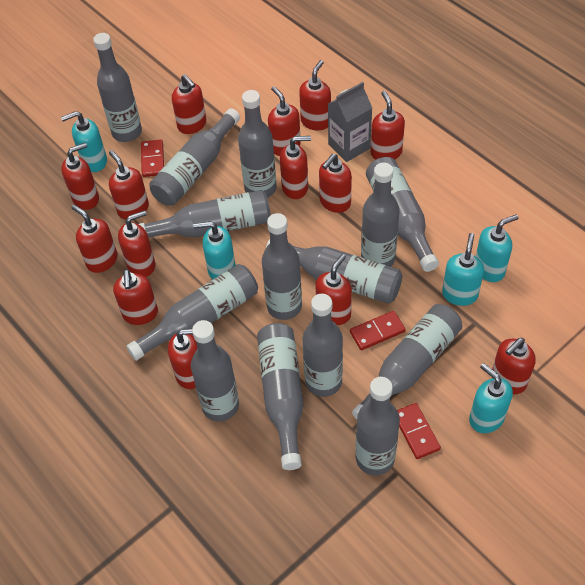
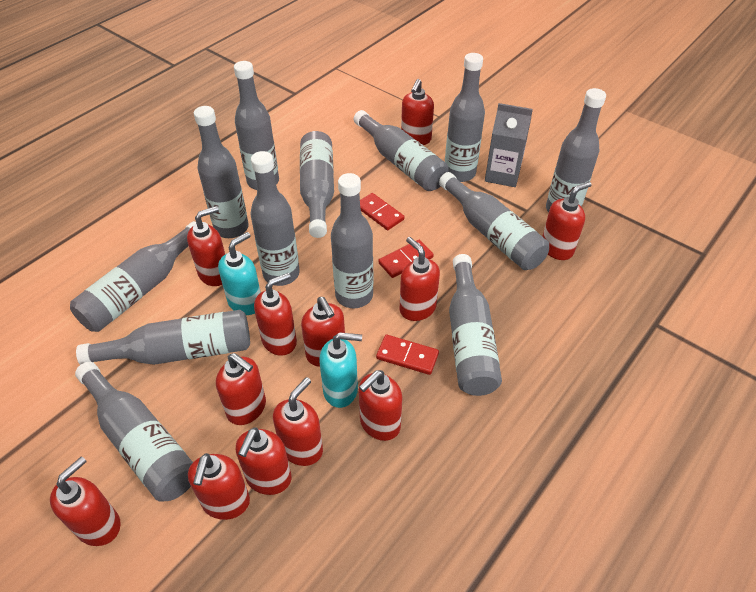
grey bottle: [93,33,142,142] [127,264,258,361] [139,190,271,238] [149,108,240,206] [191,320,239,422] [238,90,276,198] [257,323,303,470] [262,213,302,320] [266,239,402,304] [303,294,343,397] [352,304,462,419] [355,377,400,476] [361,163,399,267] [366,157,439,272] = 14 -> [70,221,196,332] [75,362,193,502] [76,310,250,365] [194,106,249,238] [234,61,279,190] [251,151,300,286] [300,131,334,238] [331,173,373,309] [354,110,449,191] [439,172,549,270] [445,53,485,182] [449,254,502,396] [546,88,606,213] = 13
red soap dispenser: [61,143,99,210] [71,205,117,273] [109,150,149,219] [113,269,158,325] [118,210,155,277] [168,328,198,389] [172,74,206,134] [268,86,301,156] [280,136,311,199] [299,60,331,131] [315,254,352,325] [319,154,352,213] [371,91,405,160] [492,338,536,394] = 14 -> [50,456,121,546] [187,206,225,286] [188,453,250,520] [216,353,266,425] [236,427,292,495] [254,273,297,356] [273,377,323,466] [301,297,345,367] [359,370,402,441] [399,237,440,321] [401,79,434,145] [542,181,592,260] = 12
turquoise soap dispenser: [61,111,107,172] [194,221,235,279] [442,233,484,306] [469,363,513,433] [476,214,519,282] = 5 -> [218,232,261,315] [319,332,362,408] = 2

